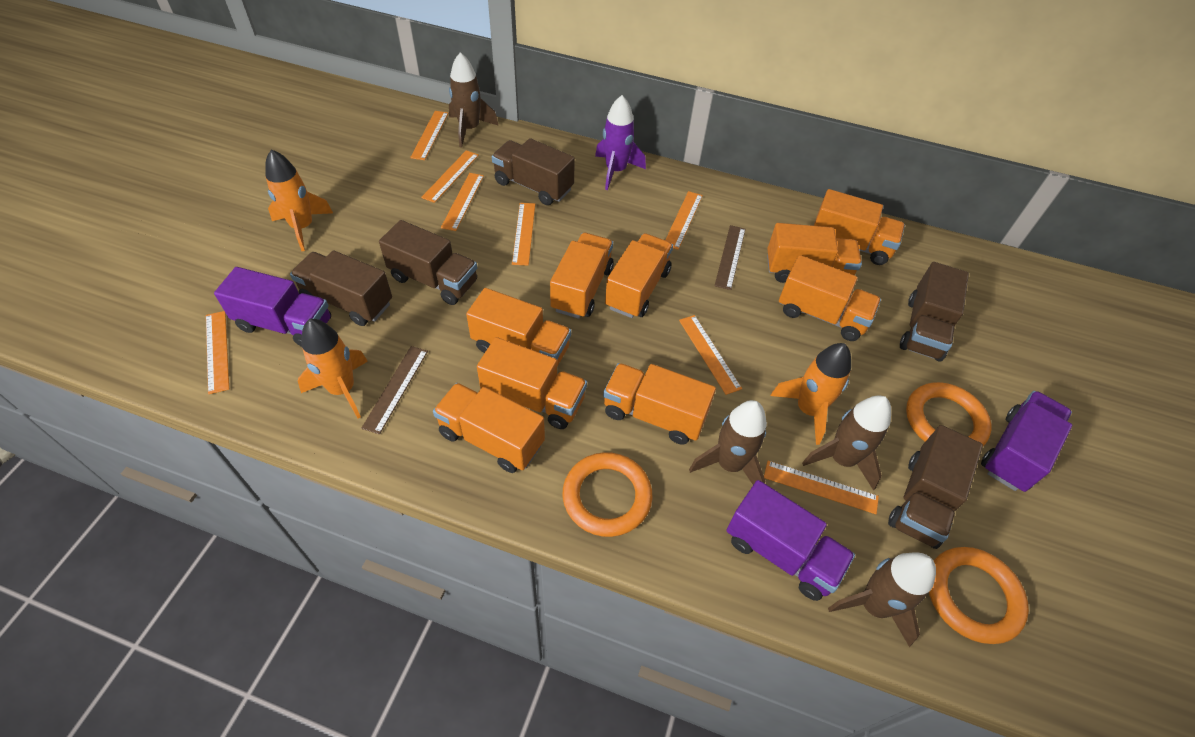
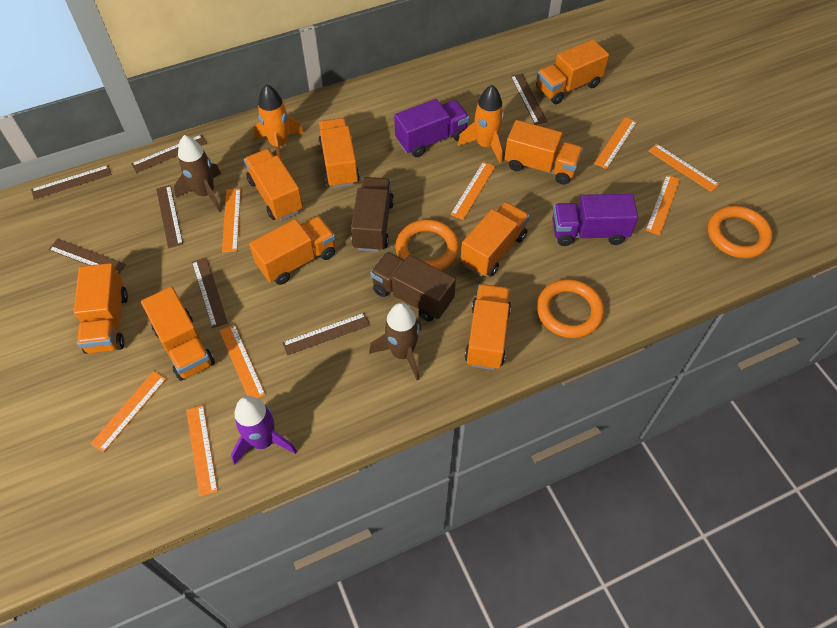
brown rocket: [449,52,499,147] [689,400,767,485] [802,395,891,491] [828,552,936,647] = 4 -> [174,135,222,212] [369,303,422,380] = 2
brown ruler: [361,346,428,434] [715,225,745,290] = 2 -> [31,165,112,200] [48,239,126,274] [131,135,207,173] [156,185,183,248] [192,257,228,328] [282,313,370,356] [510,74,548,125] = 7
brown truck: [290,251,392,326] [379,220,477,305] [492,138,575,205] [888,425,983,549] [900,262,969,362] = 5 -> [351,177,394,252] [370,252,456,321] = 2
orange rocket: [265,149,333,251] [298,319,368,418] [770,343,851,445] = 3 -> [253,84,304,159] [458,85,504,164] = 2
purple truck: [214,267,331,347] [727,480,855,601] [981,391,1072,492] = 3 -> [394,99,469,157] [552,194,638,246] = 2

